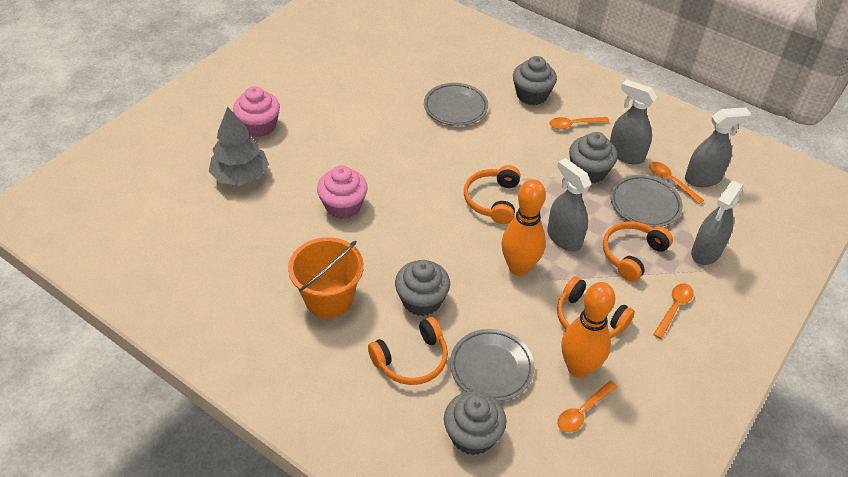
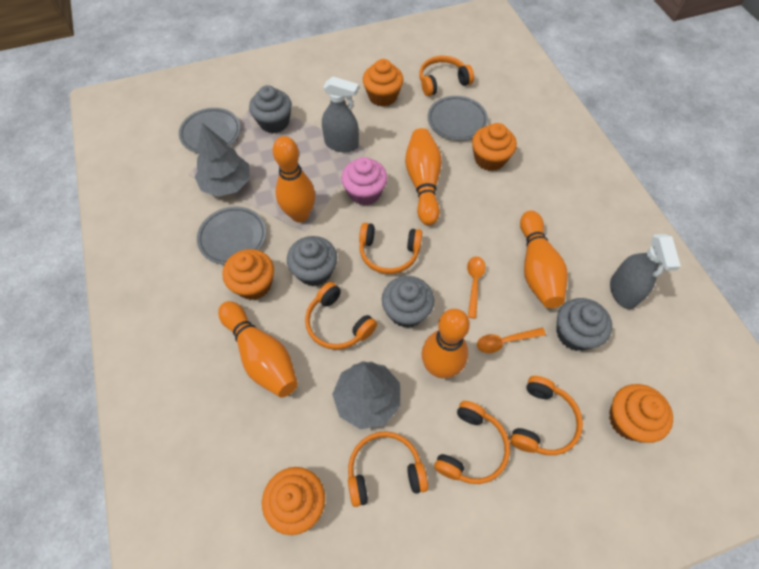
grey spray bottle: [547,158,591,251] [610,79,657,164] [685,107,751,187] [691,180,744,265] = 4 -> [322,76,359,152] [610,234,681,309] = 2
grey tree: [209,107,269,186] = 1 -> [195,123,250,197] [332,362,400,429] = 2
orange bowling pin: [501,179,546,276] [561,282,615,378] = 2 -> [218,301,298,398] [273,136,315,223] [405,128,442,225] [422,309,470,378] [520,210,568,308] = 5
orange bucket: [288,237,364,318] = 1 -> none = 0
orange cupcake: none = 0 -> [222,249,274,300] [262,467,325,535] [362,59,404,107] [472,123,517,171] [609,384,673,443] = 5
orange headphones: [368,317,448,385] [464,165,520,224] [557,276,635,339] [603,221,673,282] = 4 -> [305,282,377,350] [348,431,428,507] [359,223,422,274] [419,56,474,96] [434,401,510,484] [510,376,583,455] = 6
orange spoon: [549,117,609,129] [557,381,617,432] [649,162,704,204] [653,283,694,339] = 4 -> [467,256,486,319] [477,328,546,353] = 2
pink cupcake: [233,86,280,137] [317,165,368,219] = 2 -> [341,157,388,205] = 1

